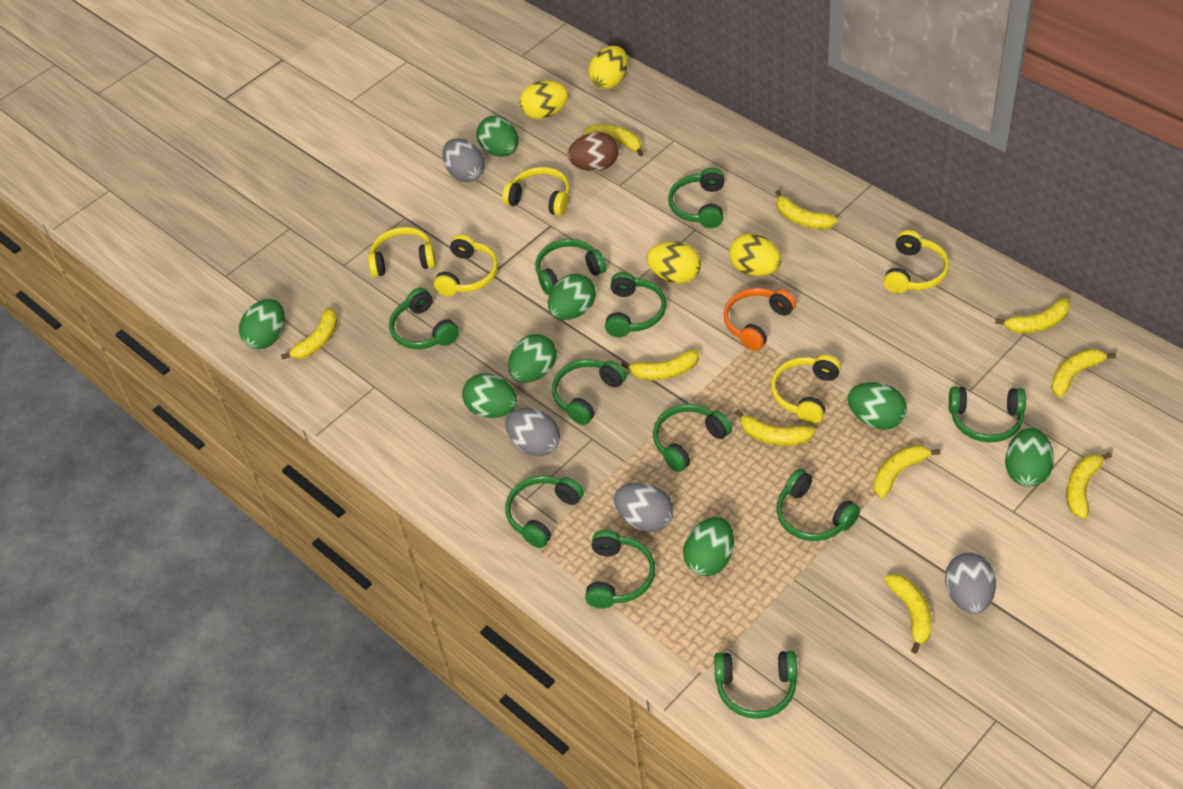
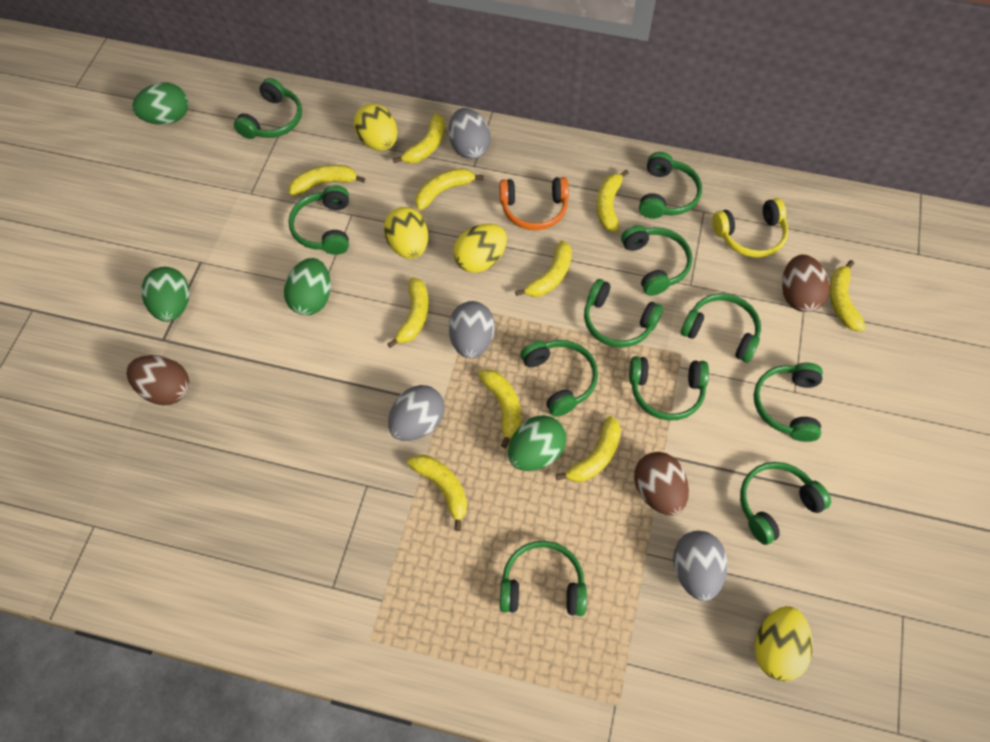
brown egg: [568,132,619,171] = 1 -> [126,355,190,405] [634,452,689,515] [782,255,830,312] = 3
green egg: [239,299,285,349] [462,374,517,418] [477,116,518,157] [508,334,557,383] [548,274,596,320] [683,517,734,576] [847,382,907,430] [1005,428,1054,487] = 8 -> [132,82,189,125] [141,267,189,322] [284,258,331,315] [508,415,566,471] = 4
yellow headphones: [368,227,436,277] [433,234,498,296] [502,167,570,216] [771,355,841,424] [883,230,949,294] = 5 -> [712,198,788,258] = 1

